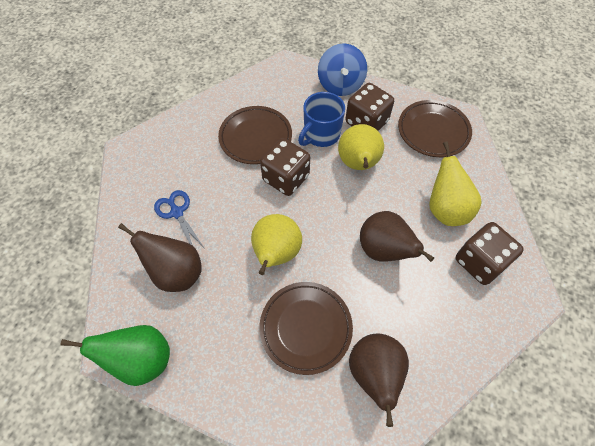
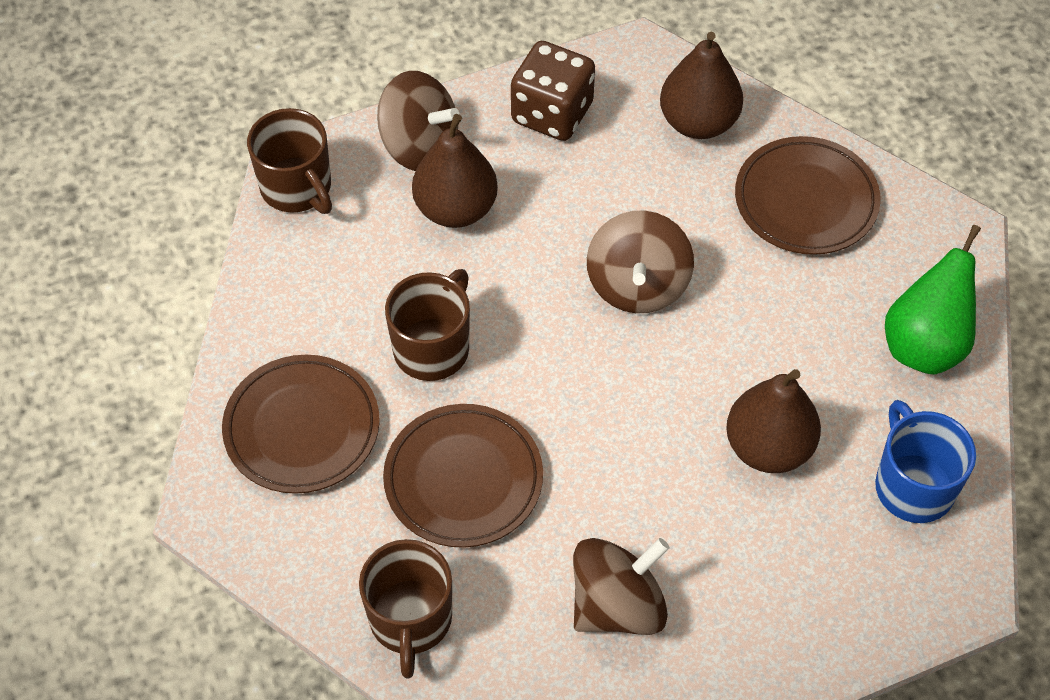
blue scissors: [154,190,204,247] = 1 -> none = 0
blue spinning top: [318,43,367,96] = 1 -> none = 0
brown dice: [260,138,310,196] [345,83,394,131] [456,222,524,285] = 3 -> [511,41,595,141] = 1
brown mug: none = 0 -> [247,108,332,214] [359,539,452,678] [385,269,470,381] = 3
brown spinning top: none = 0 -> [377,71,460,171] [573,538,670,635] [587,210,694,313] = 3
yellow pear: [251,214,302,275] [338,124,384,170] [429,141,482,226] = 3 -> none = 0

